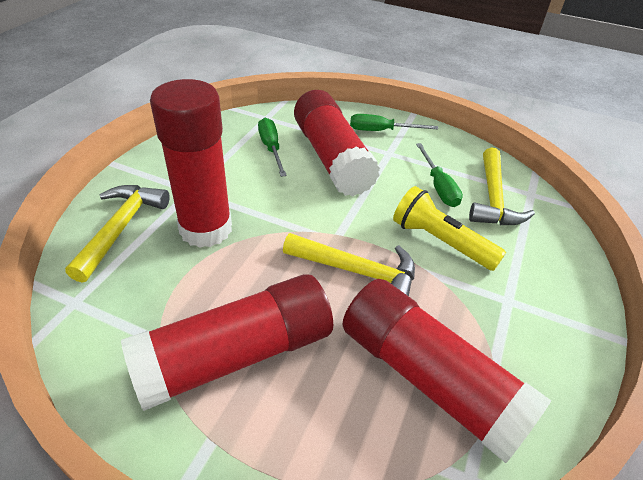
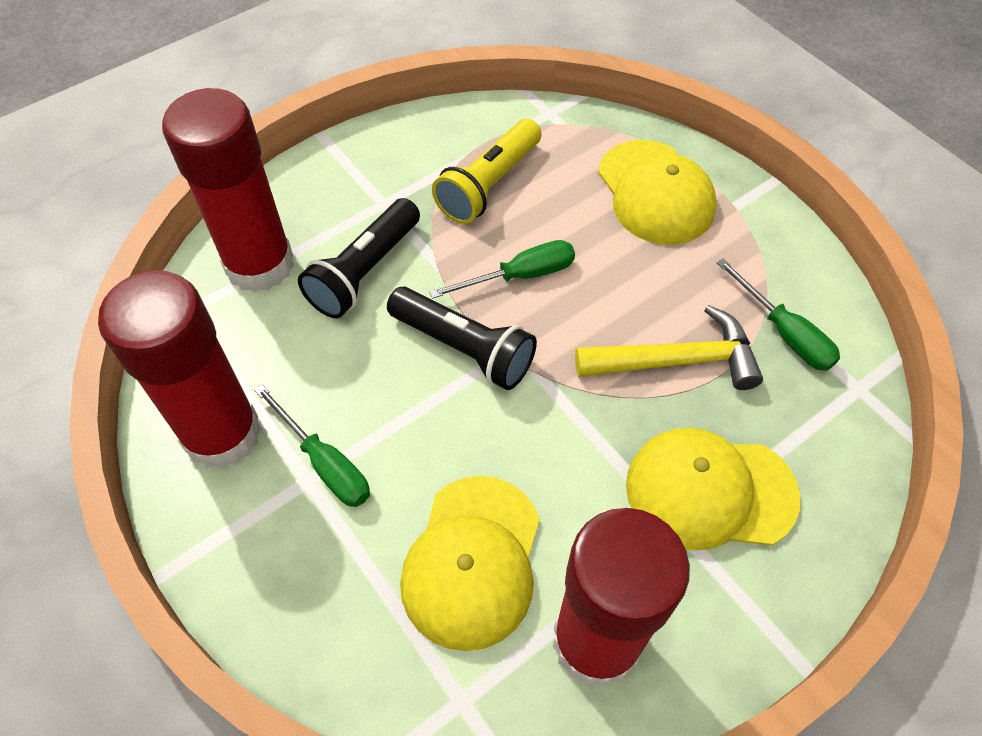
black flashlight: none = 0 -> [298,198,420,318] [387,287,537,390] = 2
red glue stick: [121,274,333,411] [150,79,232,248] [294,90,380,196] [342,279,551,463] = 4 -> [98,270,261,469] [162,88,294,293] [553,508,690,688] = 3
yellow cap: none = 0 -> [400,476,540,651] [598,140,717,245] [626,428,800,550] = 3
yellow hammer: [65,185,170,283] [283,233,415,296] [469,148,535,225] = 3 -> [575,305,763,390] = 1

